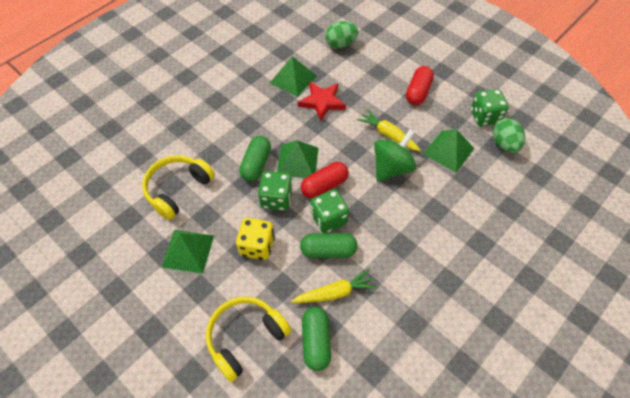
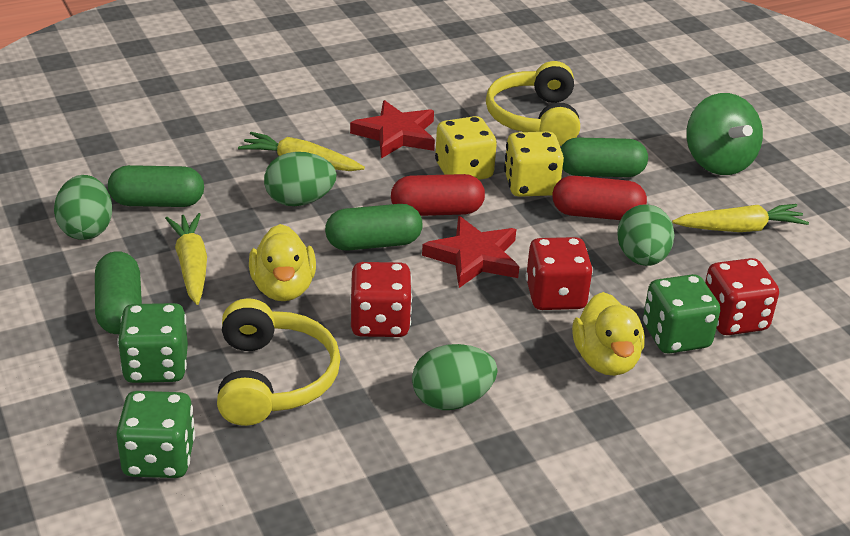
green capsule: [239,136,271,181] [300,233,358,258] [302,307,331,371] = 3 -> [95,251,142,334] [108,165,204,207] [325,204,423,251] [561,138,648,177] = 4
green egg: [325,21,359,48] [493,118,525,153] = 2 -> [54,175,112,240] [264,152,337,206] [412,344,498,410] [617,204,675,266] = 4
green pyramid: [162,230,214,274] [270,56,317,97] [277,140,318,178] [423,130,474,173] = 4 -> none = 0
red dice: none = 0 -> [350,262,412,337] [526,237,593,310] [705,258,779,335] = 3
red star: [298,82,346,122] = 1 -> [350,100,435,159] [422,216,519,288] = 2
yellow carrot: [291,269,377,303] [357,109,421,151] = 2 -> [165,213,207,305] [238,132,365,171] [672,204,809,232] = 3
yellow dice: [236,218,275,260] = 1 -> [435,116,497,180] [504,132,564,197] = 2
yellow duck: none = 0 -> [249,224,316,301] [572,292,645,376] = 2

